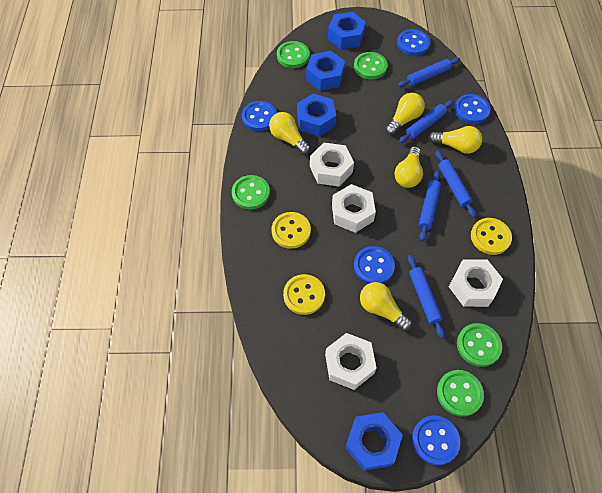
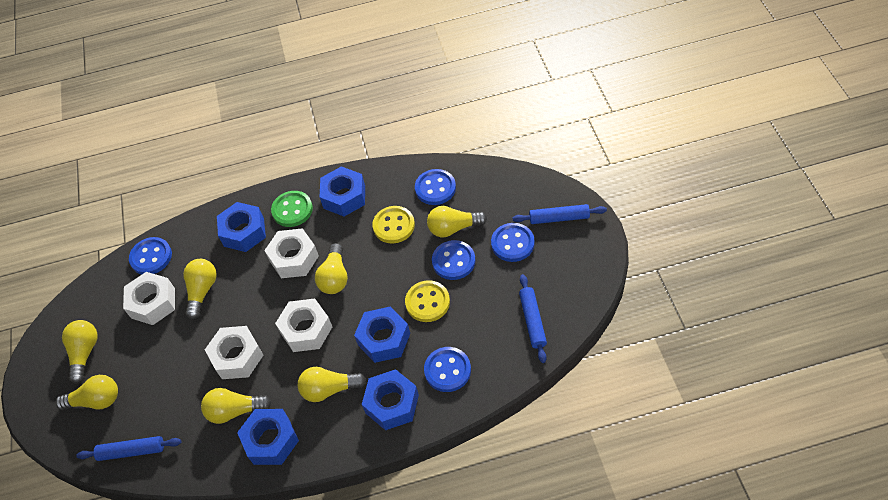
blue nut: [297,93,336,137] [306,51,345,91] [328,12,366,49] [345,412,402,471] = 4 -> [217,202,266,252] [237,409,299,465] [320,166,365,216] [354,306,410,363] [362,369,419,430] = 5
blue rolling pin: [398,58,460,87] [399,100,453,143] [408,255,445,338] [419,170,441,241] [436,150,476,217] = 5 -> [76,436,181,461] [512,204,607,224] [519,274,547,363] = 3
green button: [232,175,270,210] [277,41,310,68] [354,52,387,80] [437,370,484,417] [457,323,502,367] = 5 -> [271,191,313,227] = 1
yellow button: [271,212,311,249] [283,274,325,315] [471,218,512,255] = 3 -> [372,206,415,244] [405,280,450,322] = 2
yellow light bulb: [269,112,310,155] [360,282,412,331] [385,93,425,135] [394,146,423,188] [428,126,482,154] = 5 -> [56,375,118,410] [62,320,98,384] [183,259,217,319] [201,388,272,424] [298,367,366,402] [315,243,348,294] [427,206,487,237] = 7

